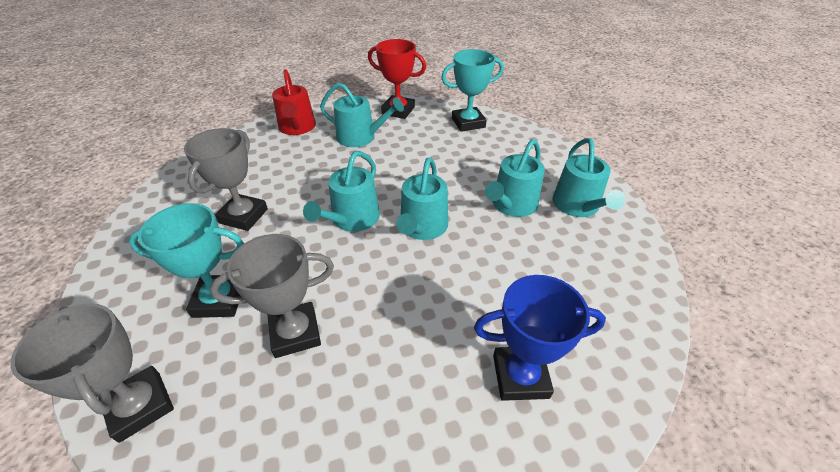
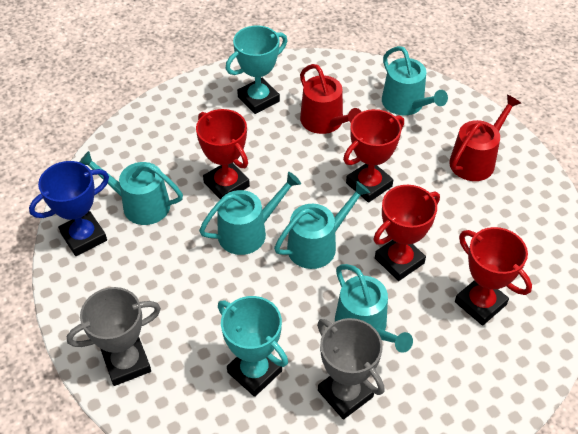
grey trophy: [10,303,174,443] [184,128,268,231] [210,234,334,358] = 3 -> [67,287,161,386] [317,318,385,420] = 2
red trophy: [368,39,426,119] = 1 -> [196,109,250,199] [343,109,404,203] [374,185,440,281] [455,227,532,326] = 4
red watering can: [272,69,316,135] = 1 -> [300,64,362,134] [449,94,521,181] = 2

